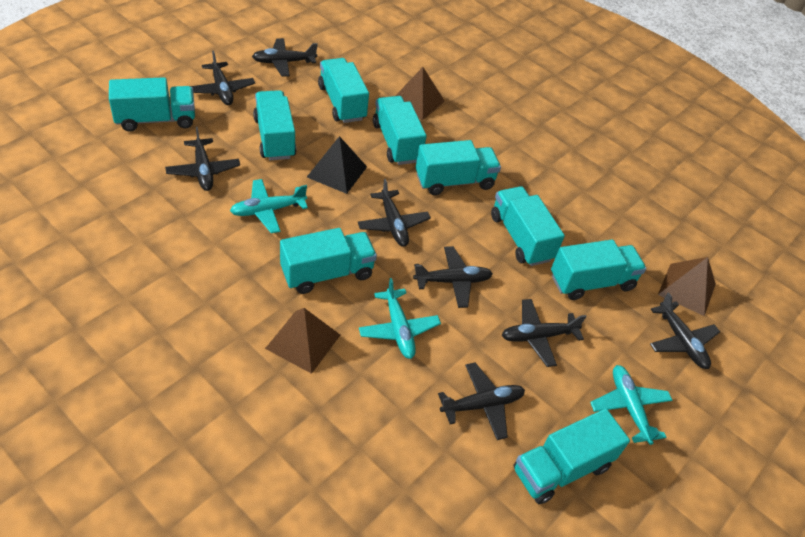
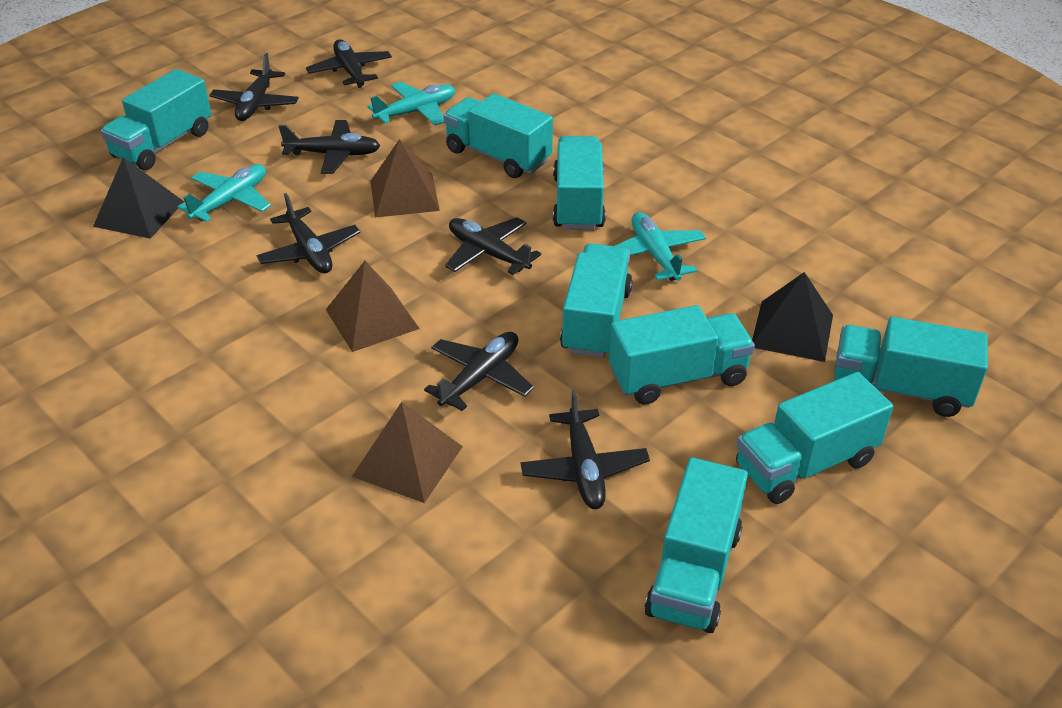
black plane: [165,127,240,191] [190,51,255,105] [252,38,318,77] [358,179,431,247] [413,246,493,308] [438,363,525,440] [502,299,587,367] [650,292,720,369] = 8 -> [209,53,299,121] [256,193,360,274] [279,120,380,174] [306,39,392,88] [424,332,534,411] [445,217,541,275] [520,390,650,509] = 7
black pyramid: [307,136,367,194] = 1 -> [93,157,184,239] [752,272,833,362] = 2
turquoise truck: [109,77,195,132] [253,90,297,160] [280,228,377,294] [318,58,369,123] [373,96,427,165] [416,140,501,195] [491,186,565,266] [513,409,630,504] [551,240,646,300] = 9 -> [101,69,211,170] [443,93,553,178] [553,136,606,230] [560,243,632,358] [609,305,755,405] [645,457,748,633] [736,372,893,504] [834,317,988,417] = 8

